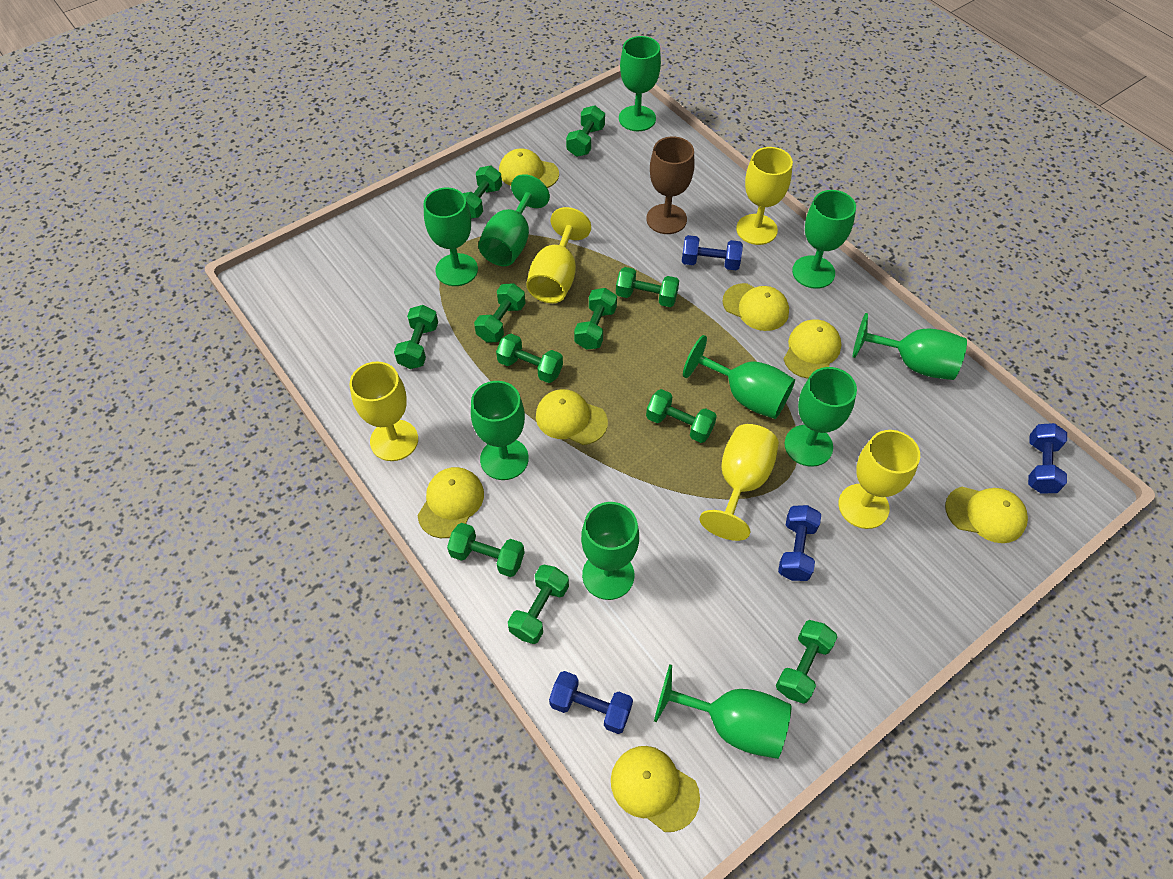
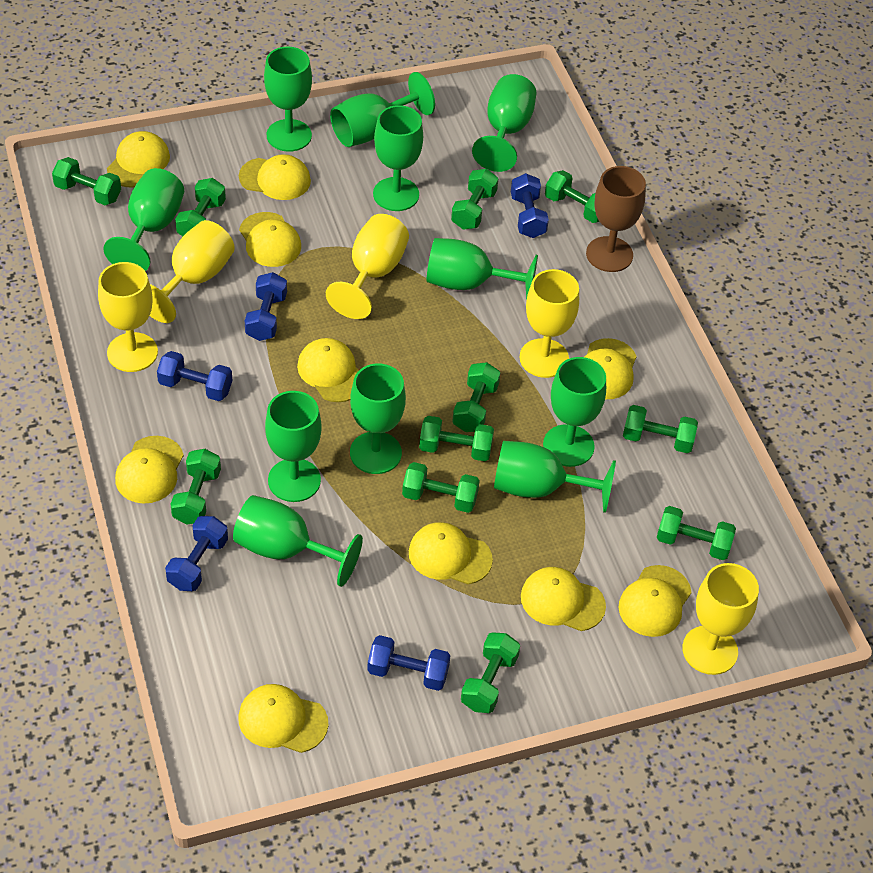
blue dumbbell: [549,671,633,734] [682,235,743,270] [778,505,821,581] [1028,423,1067,494] = 4 -> [157,351,232,401] [165,516,228,591] [245,272,287,341] [367,635,451,691] [511,173,549,238] = 5
green goblet: [423,188,478,286] [471,381,529,480] [478,174,550,266] [581,502,639,600] [619,36,661,131] [654,664,792,759] [683,335,795,419] [785,367,857,467] [792,190,856,289] [853,313,967,380] = 10 -> [103,168,184,271] [233,495,363,587] [264,47,312,152] [265,391,322,502] [330,72,435,147] [350,363,406,474] [373,105,423,211] [427,238,538,301] [472,74,536,172] [494,441,616,513] [543,357,606,467] = 11
yellow cap: [417,467,484,538] [499,148,559,188] [536,389,608,445] [611,746,700,832] [722,283,789,331] [784,319,841,379] [945,487,1028,543] = 7 -> [107,131,170,188] [115,436,184,504] [238,684,328,753] [239,154,311,200] [239,212,301,267] [297,338,359,402] [409,522,493,584] [521,567,606,631] [585,338,637,399] [619,565,692,637] = 10

